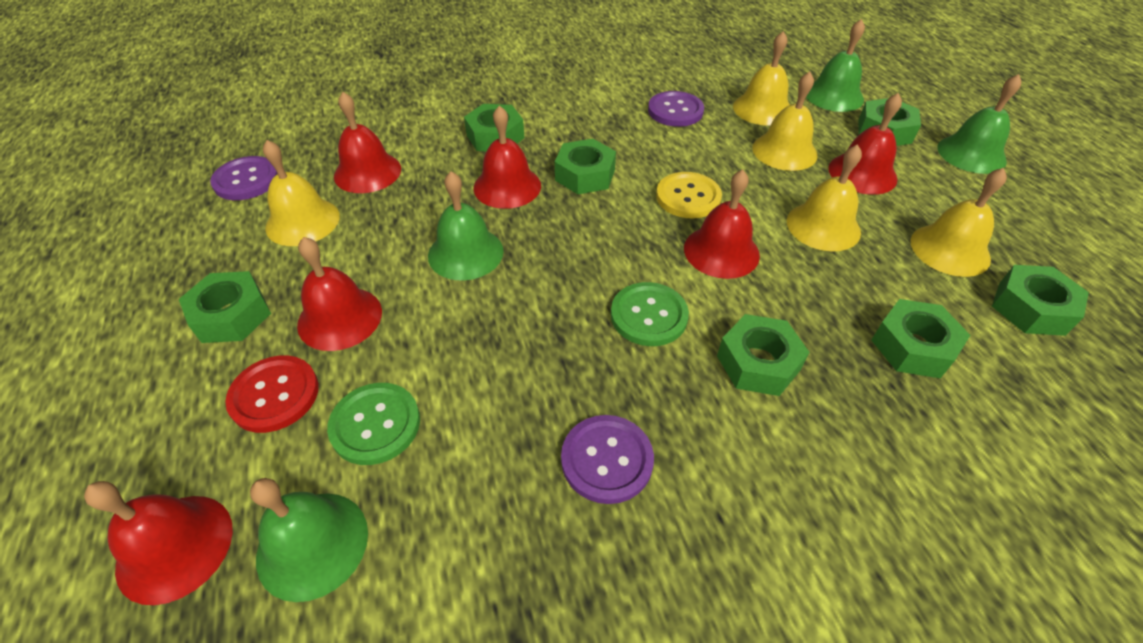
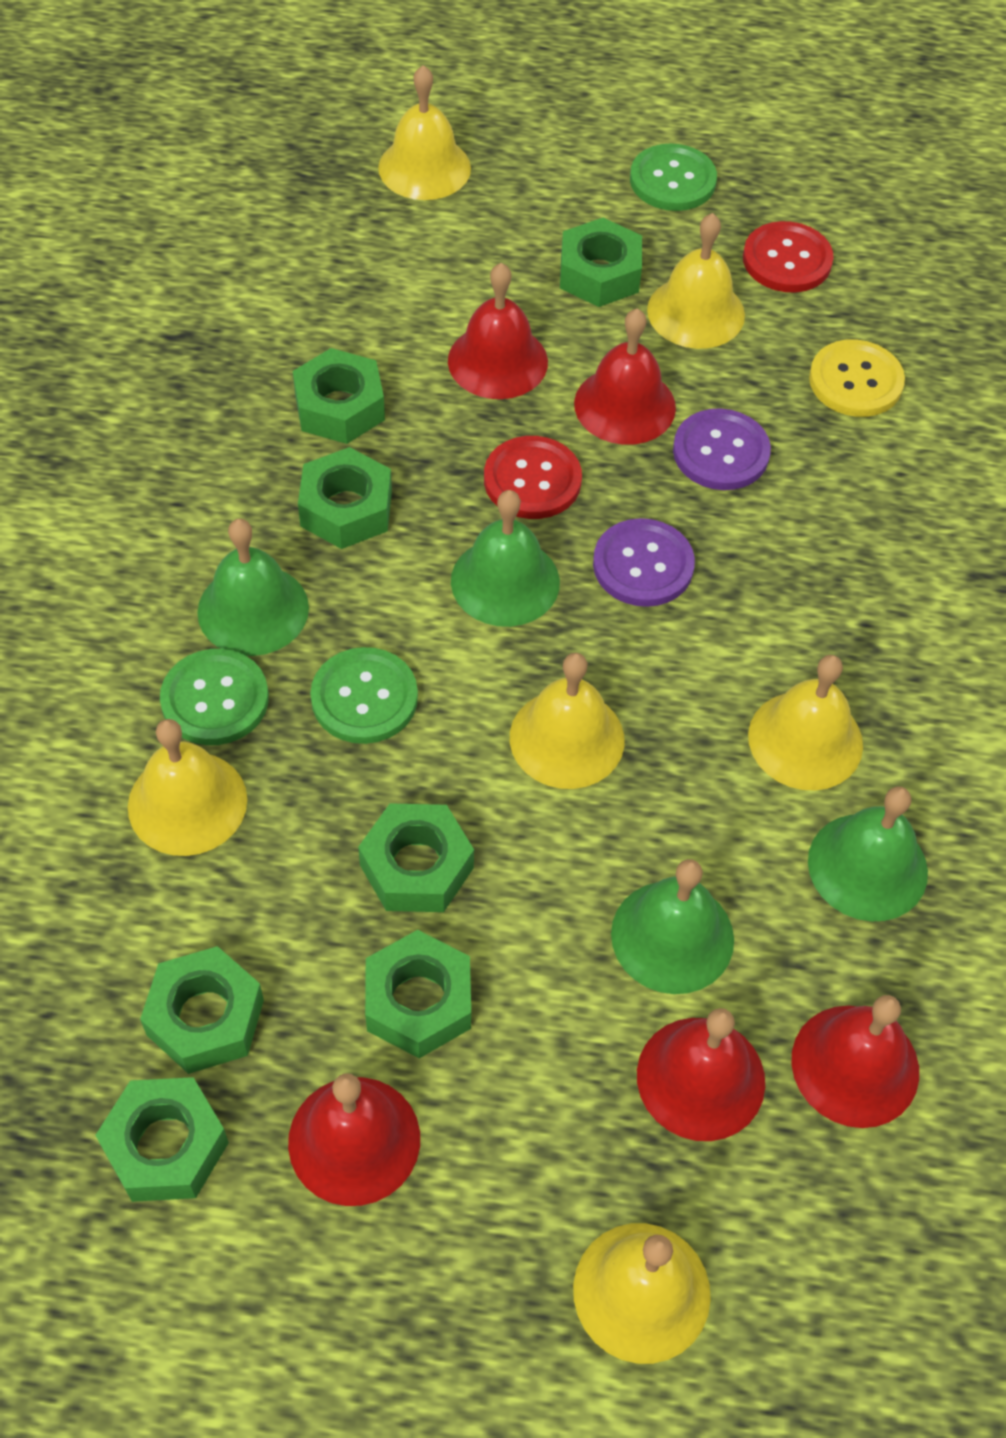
green button: [327,383,420,465] [611,282,689,346] = 2 -> [160,649,269,745] [310,647,418,744] [630,143,717,211] = 3
purple button: [210,156,277,200] [561,415,654,504] [648,91,704,127] = 3 -> [593,518,695,607] [673,408,771,490] = 2
red bell: [84,481,233,605] [297,237,382,351] [334,92,401,193] [474,105,541,209] [684,170,760,279] [828,93,902,195] = 6 -> [288,1073,420,1206] [448,263,548,399] [574,308,676,445] [637,1008,765,1141] [792,995,919,1128] = 5
red button: [225,356,319,433] = 1 -> [484,436,582,519] [743,221,834,292] = 2
yellow bell: [263,140,340,246] [733,31,790,126] [752,72,818,171] [787,144,862,251] [911,168,1007,277] = 5 -> [128,719,247,856] [378,65,471,200] [510,653,625,789] [573,1223,711,1364] [647,213,745,349] [748,655,863,791] = 6

